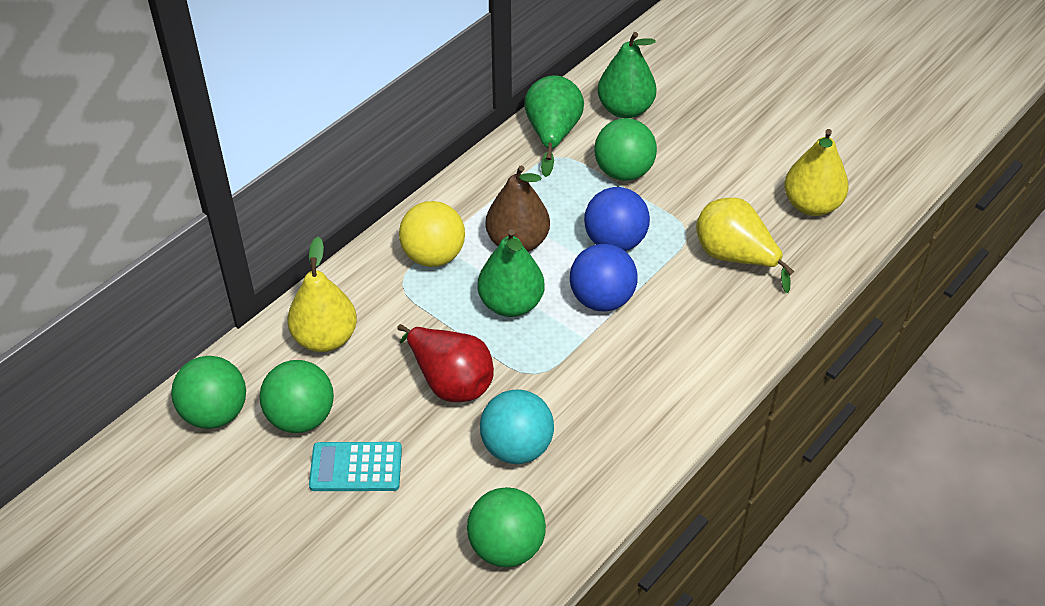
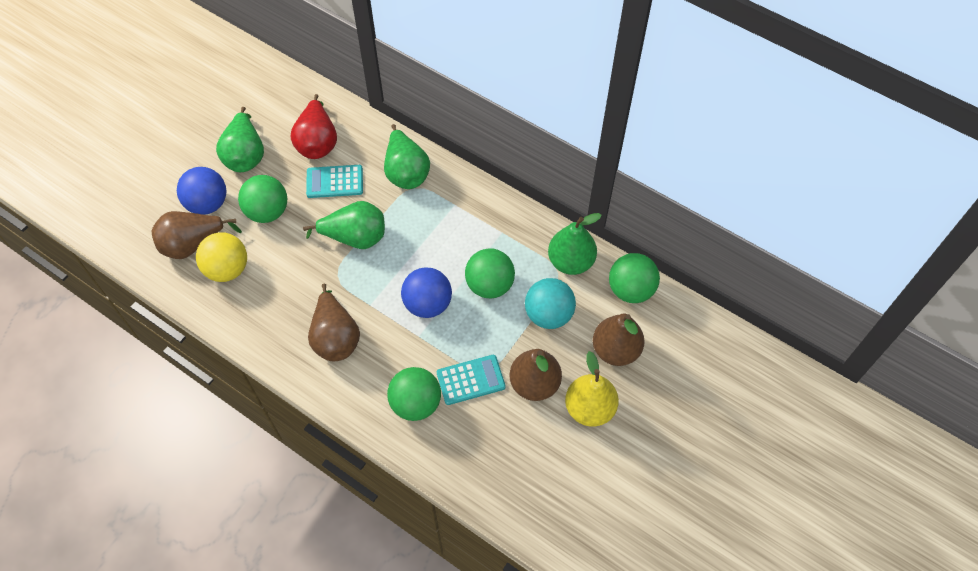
brown pear: [486,166,550,252] = 1 -> [152,211,242,259] [308,284,360,361] [510,349,562,401] [593,314,645,366] = 4
green pear: [478,229,545,317] [524,75,584,177] [597,32,657,118] = 3 -> [216,107,264,172] [303,201,385,249] [384,124,430,189] [548,213,602,275] = 4
turquoise calculator: [309,442,402,491] = 1 -> [306,165,363,198] [437,355,506,405] = 2
yellow pear: [287,237,357,352] [696,198,794,293] [784,129,849,216] = 3 -> [565,351,619,427] = 1

